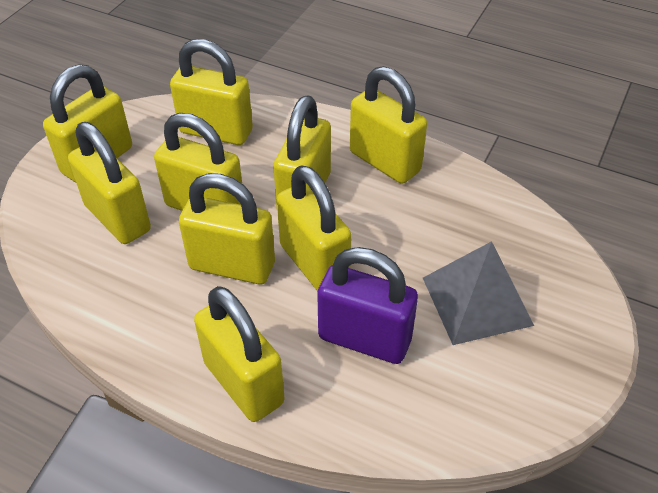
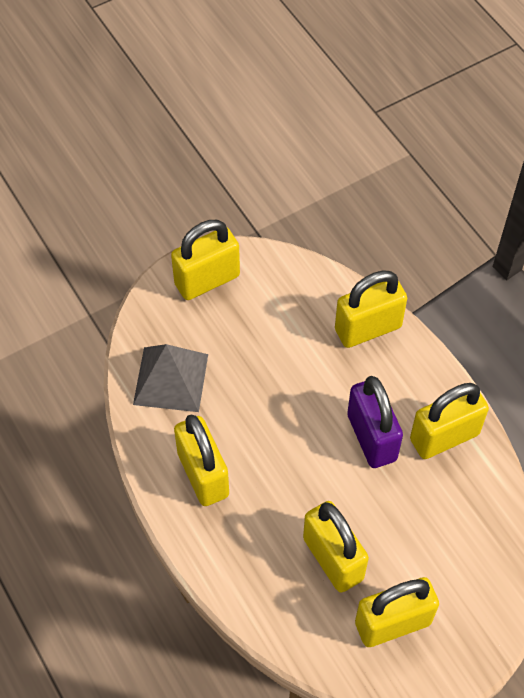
yellow padlock: [43,64,132,183] [68,122,151,244] [154,113,242,211] [170,39,253,145] [179,173,275,284] [194,286,284,422] [273,95,331,208] [277,165,352,291] [350,66,427,184] = 9 -> [171,220,240,300] [174,415,229,506] [303,501,369,592] [335,271,407,348] [355,577,439,647] [410,383,489,459] = 6

